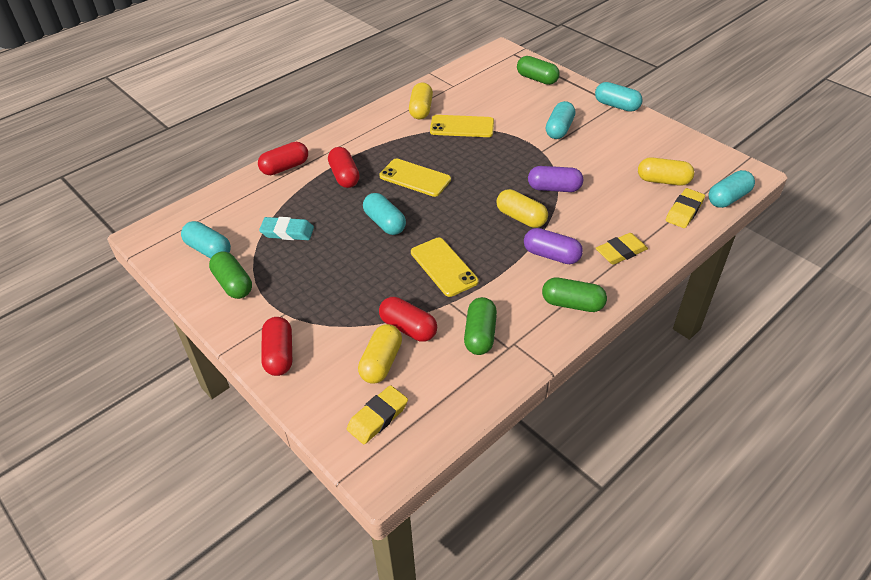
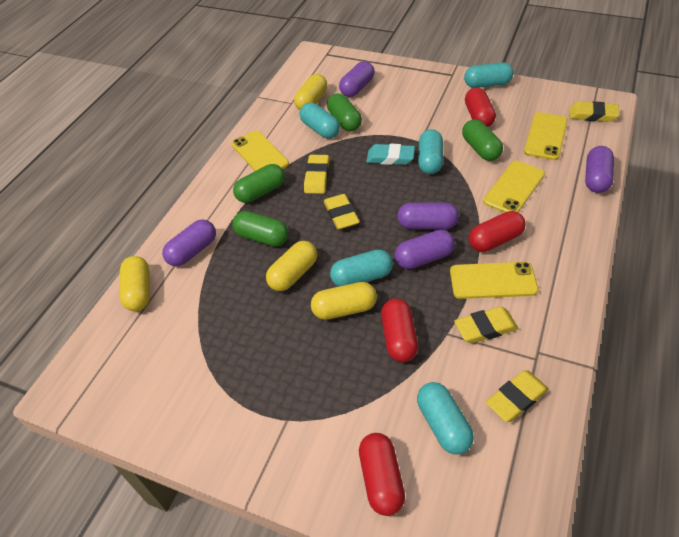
purple capsule: [524,228,583,264] [528,166,583,192] = 2 -> [162,219,216,266] [339,61,375,97] [395,230,455,269] [397,202,459,229] [585,146,614,193] = 5
yellow eraser: [347,385,408,444] [596,233,648,265] [666,188,705,228] = 3 -> [304,155,329,194] [324,194,360,230] [454,306,519,343] [486,370,549,422] [570,101,620,122] = 5
yellow phone: [379,159,451,197] [411,238,479,297] [430,115,494,137] = 3 -> [231,131,289,171] [450,262,538,299] [483,161,545,213] [524,112,568,160] = 4

